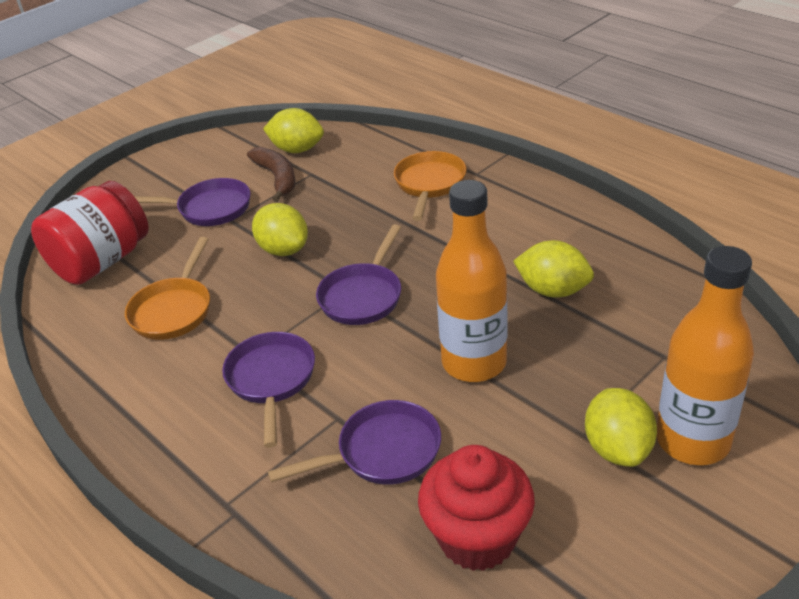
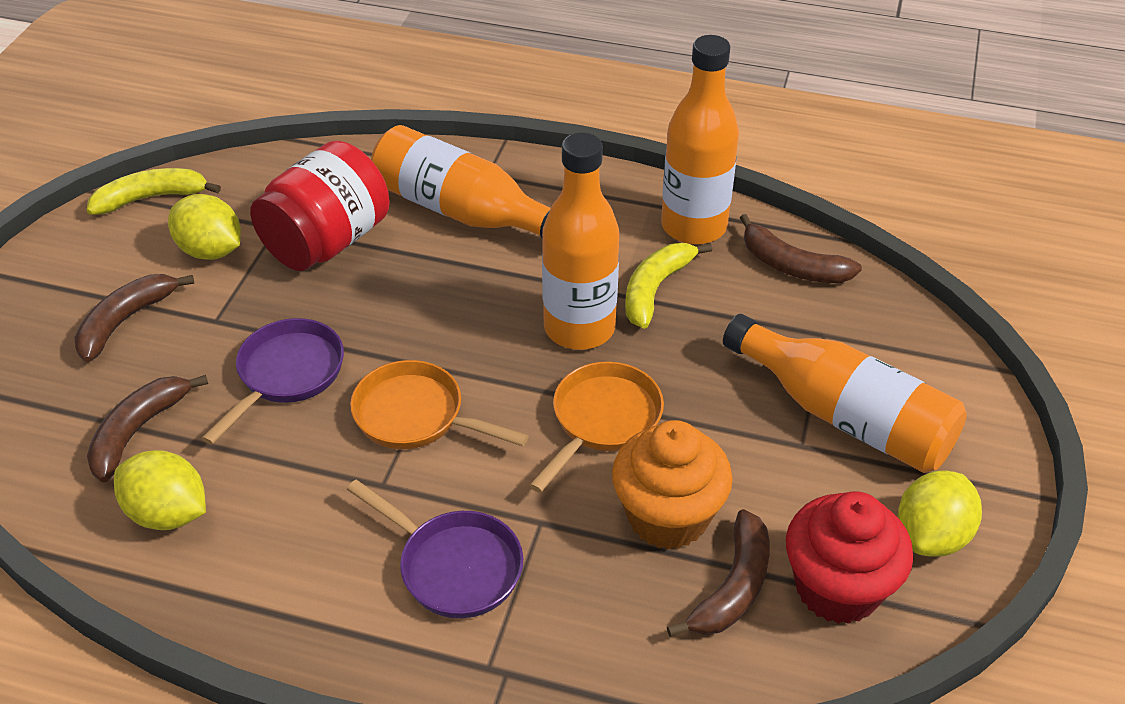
brown banana: [247,147,295,202] = 1 -> [74,274,194,362] [87,375,208,482] [667,509,769,637] [740,214,862,283] = 4
orange bottle: [436,180,507,382] [656,246,754,465] = 2 -> [371,125,551,238] [542,132,620,350] [661,35,739,245] [723,314,967,473] = 4
orange cupcake: none = 0 -> [612,420,733,549] = 1
purple pan: [134,178,251,226] [222,332,315,448] [268,400,441,485] [316,224,401,325] = 4 -> [201,318,344,445] [347,480,523,618] = 2
yellow banana: none = 0 -> [87,168,221,215] [625,243,712,329] = 2
yellow lemon: [252,203,308,256] [263,108,324,153] [513,240,594,298] [585,388,657,467] = 4 -> [114,450,206,530] [168,194,241,260] [898,470,982,557] = 3

